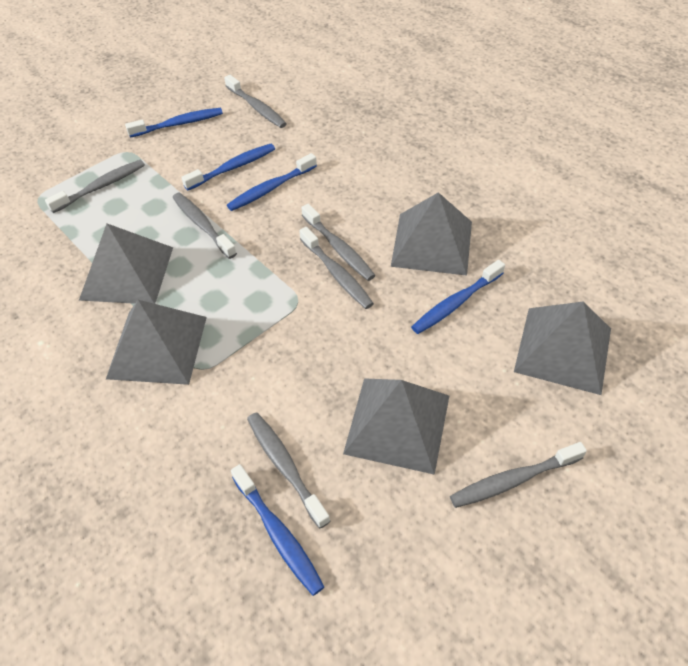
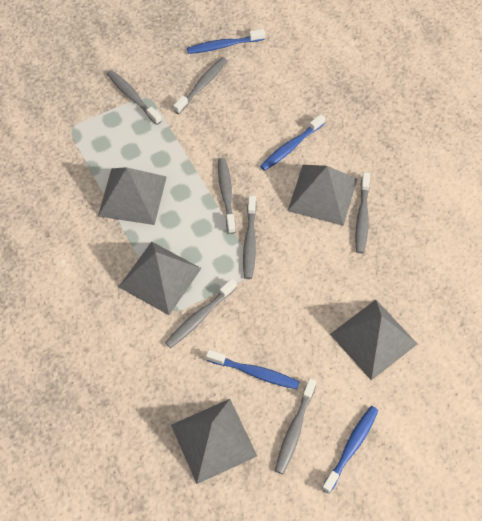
blue toothbrush: [125,108,223,138] [181,144,275,191] [227,153,317,211] [231,464,324,596] [411,260,505,334] = 5 -> [187,29,265,54] [206,350,300,389] [260,114,325,171] [322,406,379,494] = 4

